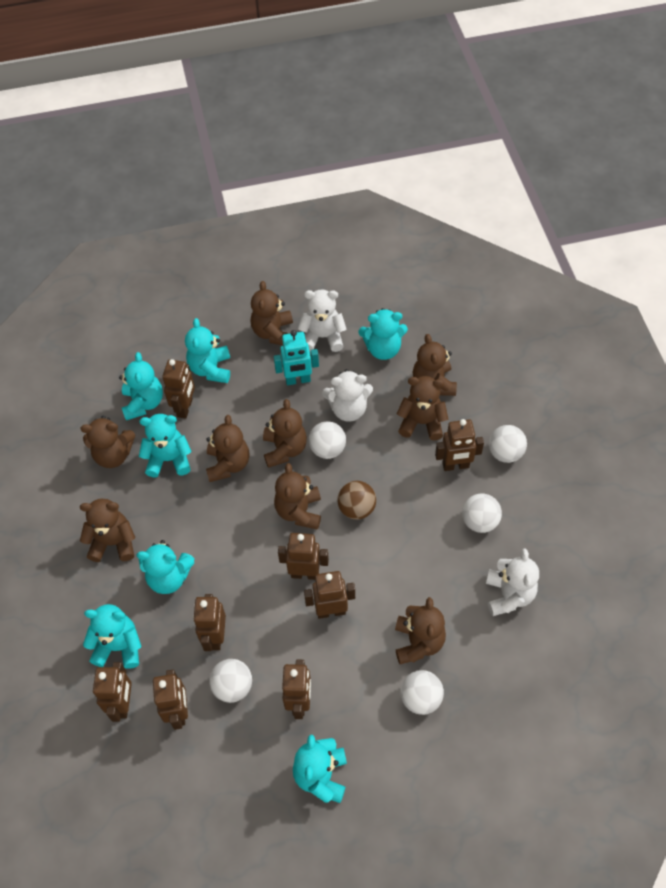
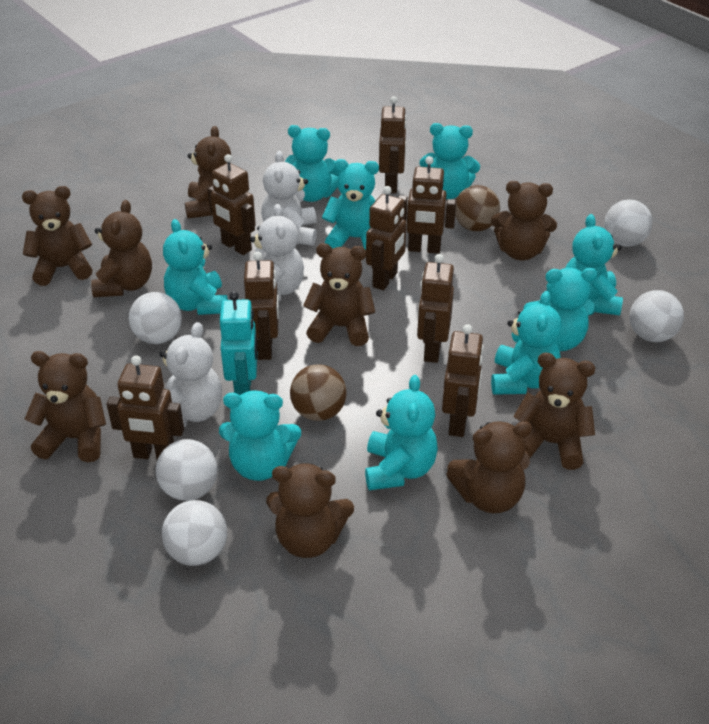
brown ball: [337,481,376,520] = 1 -> [290,365,347,421] [455,185,500,231] = 2
turquoise teddy bear: [83,604,142,669] [119,352,163,420] [136,540,195,594] [139,414,192,478] [185,318,230,383] [293,735,347,803] [359,308,408,360] = 7 -> [163,219,228,315] [219,390,301,481] [285,125,340,202] [322,159,379,250] [365,375,438,490] [419,123,480,199] [491,291,562,395] [524,268,598,351] [565,214,623,315] = 9

